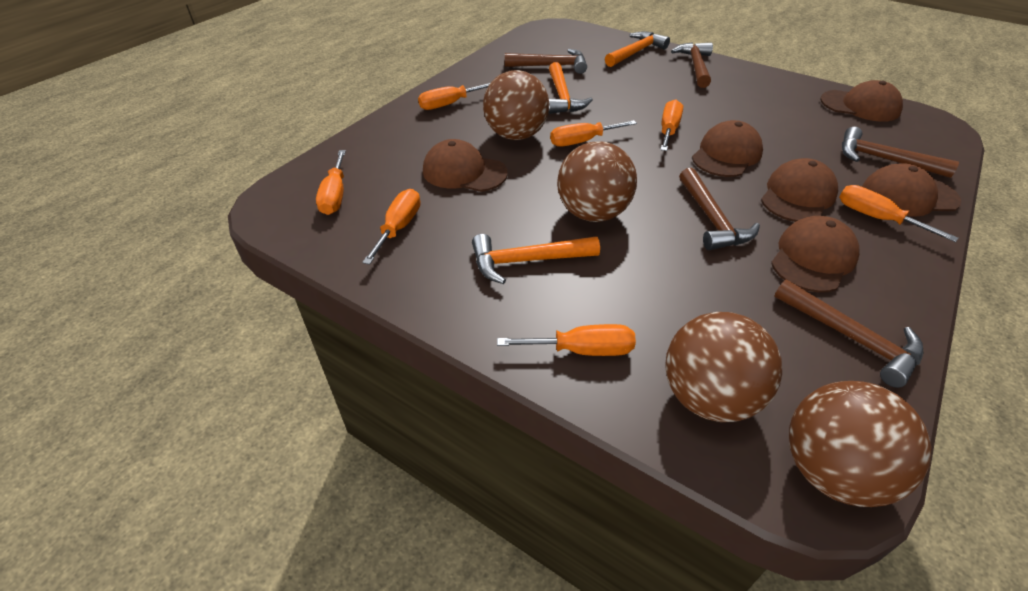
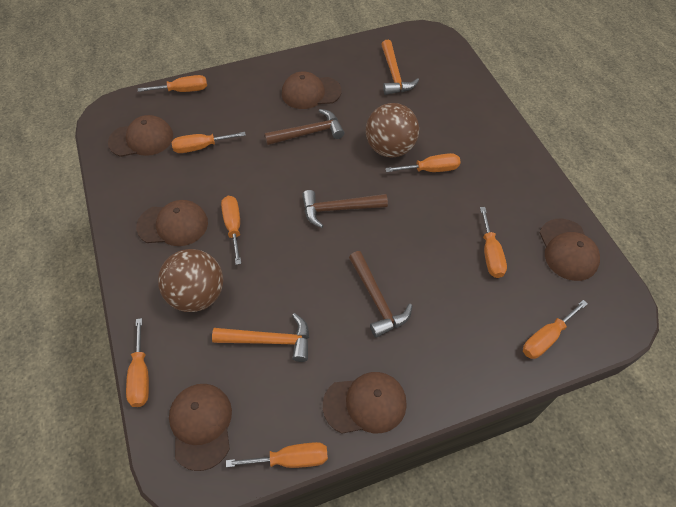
brown ball: [483,70,549,140] [557,141,637,222] [665,312,782,422] [789,381,932,507] = 4 -> [158,249,223,312] [366,103,419,157] = 2
brown hammer: [505,49,587,74] [671,42,713,88] [679,168,760,250] [774,280,923,388] [842,127,959,178] = 5 -> [264,109,344,145] [302,190,388,228] [349,251,412,338] = 3
orange hammer: [472,234,600,284] [548,62,593,114] [605,31,670,67] = 3 -> [212,313,309,362] [381,40,419,95] = 2
orange screwdriver: [316,150,346,215] [362,189,421,265] [418,83,490,110] [497,324,636,356] [550,120,637,146] [660,99,683,151] [839,185,958,242] = 7 -> [126,318,149,407] [138,75,207,92] [172,132,246,153] [221,196,241,265] [226,442,328,468] [385,153,461,172] [480,207,507,278] [523,300,588,359] = 8

